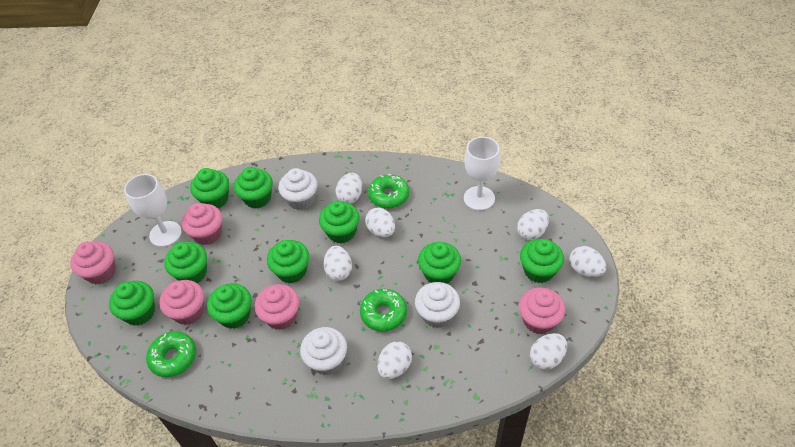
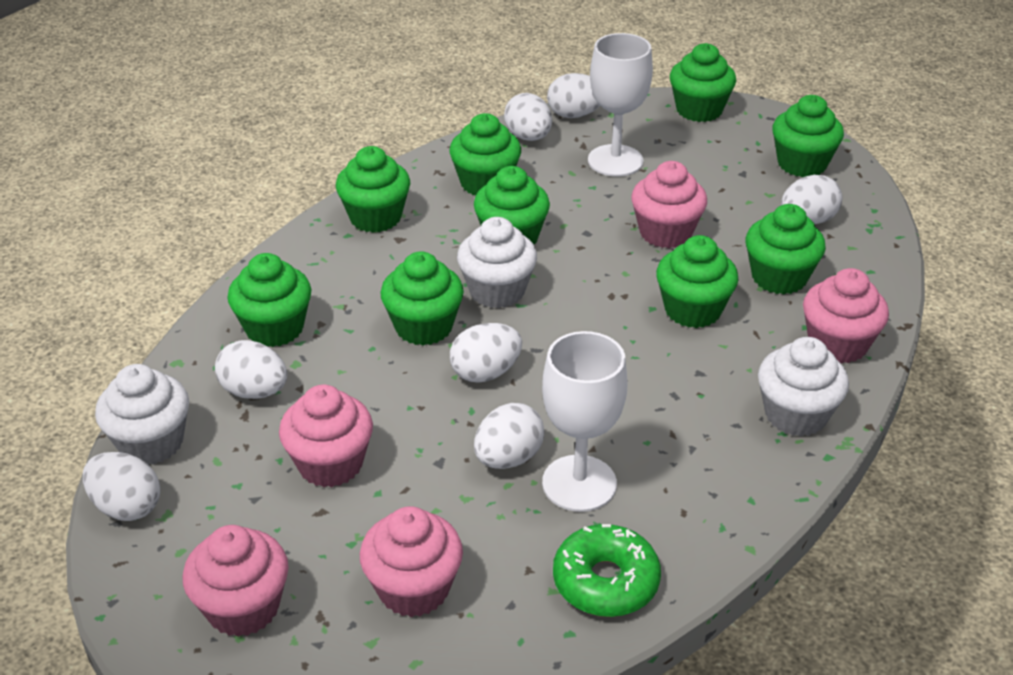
green donut: [146,331,196,377] [360,289,407,332] [368,174,409,209] = 3 -> [553,524,661,617] = 1

